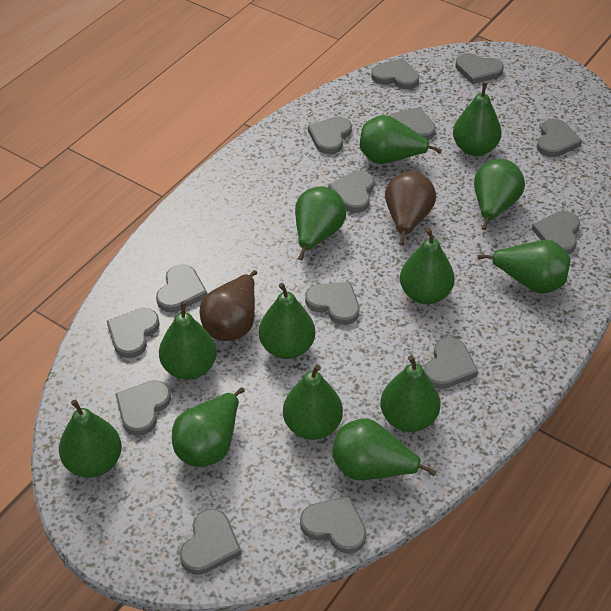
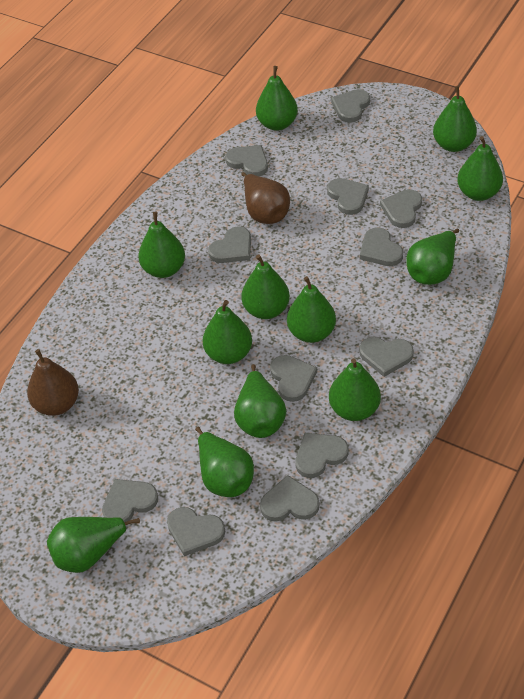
green pear: [59,400,122,478] [159,301,217,380] [172,387,245,467] [259,283,315,359] [283,365,343,440] [295,186,346,260] [332,418,436,480] [360,115,442,164] [381,355,441,432] [400,228,455,304] [453,82,501,156] [474,159,525,230] [478,240,571,294] = 13 -> [47,517,140,573] [138,212,185,278] [195,427,254,497] [203,300,252,364] [234,364,286,438] [241,254,290,319] [256,66,298,131] [287,276,336,343] [329,358,381,421] [406,228,459,285] [433,86,477,152] [457,136,503,201] = 12
grey heart: [107,308,160,358] [115,380,171,436] [156,264,207,312] [180,509,242,575] [300,496,366,554] [305,282,359,325] [308,116,352,154] [328,171,374,213] [371,58,419,89] [389,107,436,140] [424,337,478,389] [455,53,504,84] [532,211,580,254] [537,119,582,157] = 14 -> [102,479,158,522] [167,507,225,556] [208,226,251,263] [225,145,268,176] [260,475,319,522] [270,355,317,402] [295,433,348,478] [327,178,369,215] [331,89,370,123] [359,337,414,377] [360,228,403,266] [380,189,422,228] = 12

